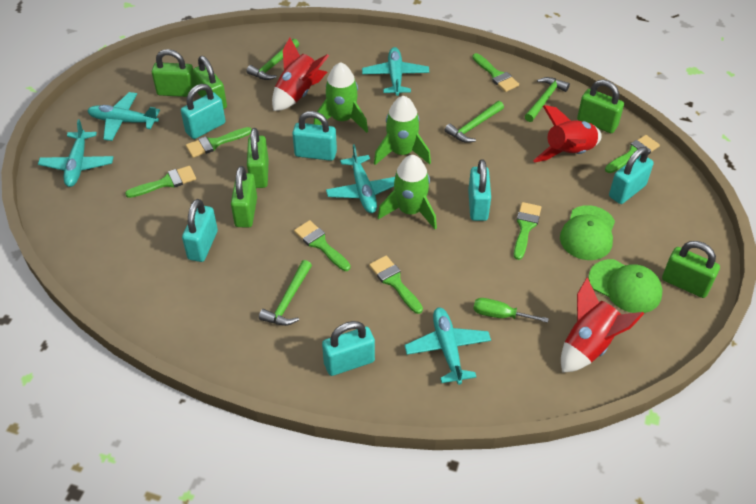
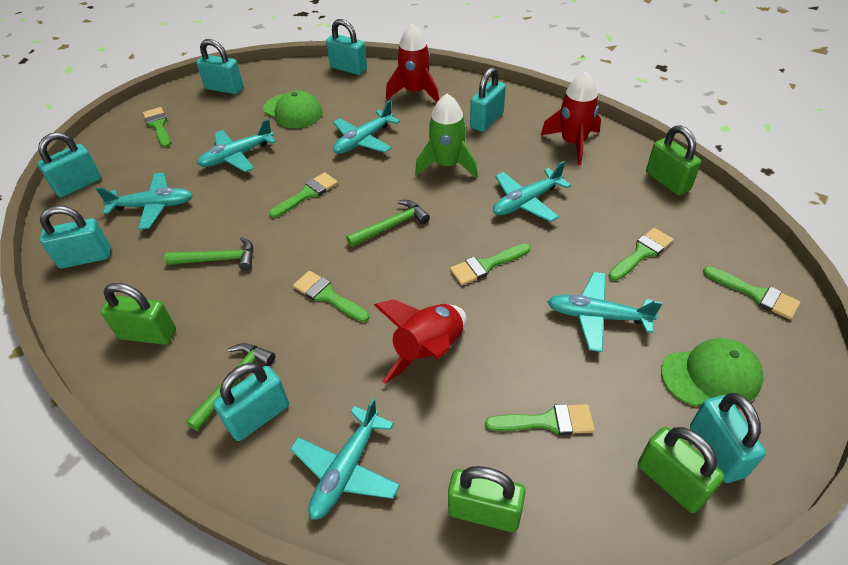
green hammer: [246,39,299,80] [259,260,312,326] [445,101,504,143] [525,77,570,122] = 4 -> [164,237,254,271] [186,343,275,431] [346,200,430,247] = 3
green padlock: [152,49,196,97] [193,56,227,109] [231,166,257,228] [247,128,269,188] [577,80,624,133] [662,241,720,298] = 6 -> [100,283,176,345] [448,466,526,532] [638,427,725,513] [646,125,701,196] = 4
green rocket: [314,62,368,133] [374,96,431,165] [377,155,437,229] = 3 -> [415,94,478,178] = 1
green screwdriver: [473,298,549,323] = 1 -> none = 0
turquoise padlock: [181,84,225,139] [182,199,218,262] [292,111,337,161] [322,321,375,376] [468,159,491,221] [609,147,654,204] = 6 -> [37,132,102,198] [40,206,111,269] [196,39,244,94] [213,363,289,441] [326,19,367,75] [470,67,506,132] [690,393,766,483] = 7
turquoise plane: [38,119,113,187] [87,92,160,141] [326,144,395,213] [362,47,429,96] [404,307,491,385] = 5 -> [96,173,193,230] [197,119,276,172] [290,398,400,520] [333,100,400,154] [493,161,571,222] [547,272,663,352] = 6

